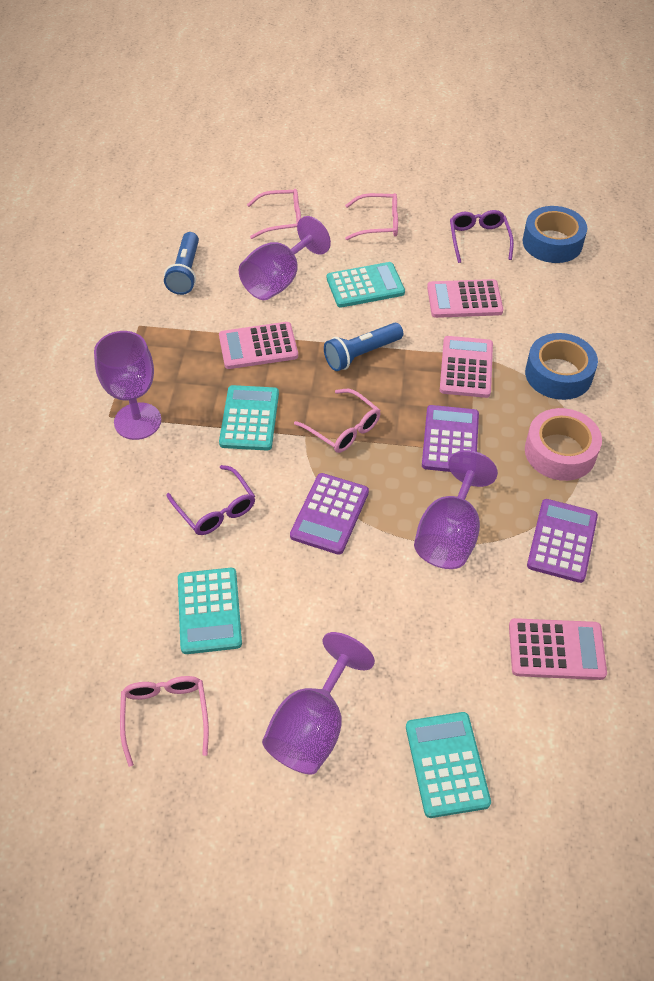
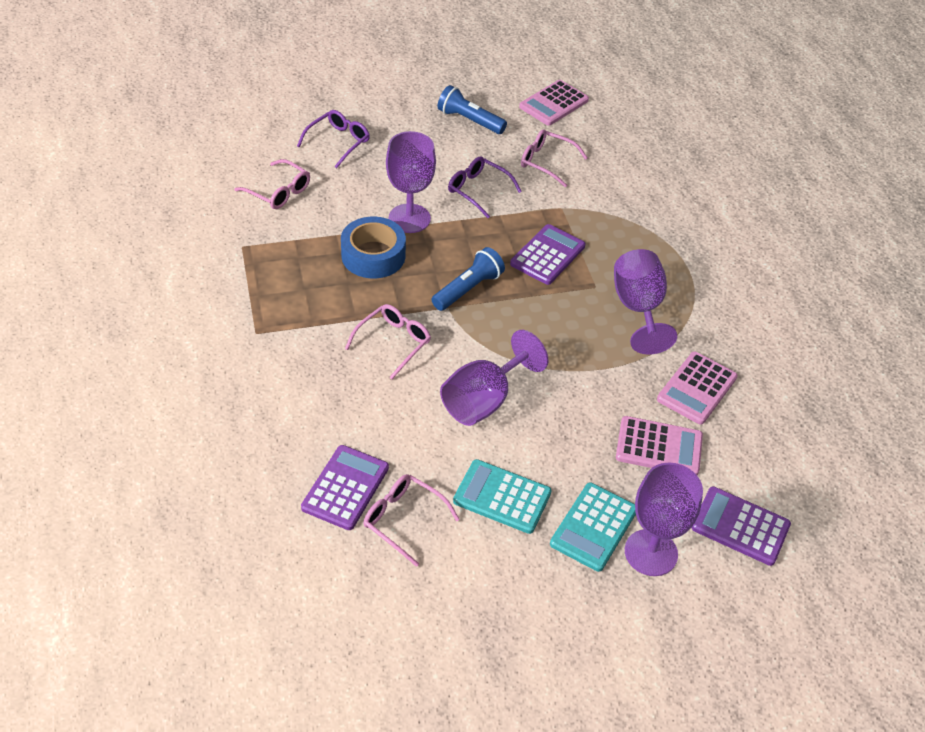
blue tape: [523,206,587,263] [525,333,598,400] = 2 -> [341,217,406,278] = 1
pink calculator: [219,322,298,369] [427,279,503,318] [440,336,493,398] [509,618,607,680] = 4 -> [519,80,589,126] [616,416,703,475] [657,352,738,425] = 3
pink tape: [525,408,602,481] = 1 -> none = 0
turquoise calculator: [178,568,242,654] [219,385,279,451] [327,262,405,308] [406,712,491,818] = 4 -> [453,459,552,534] [550,483,636,572] = 2

